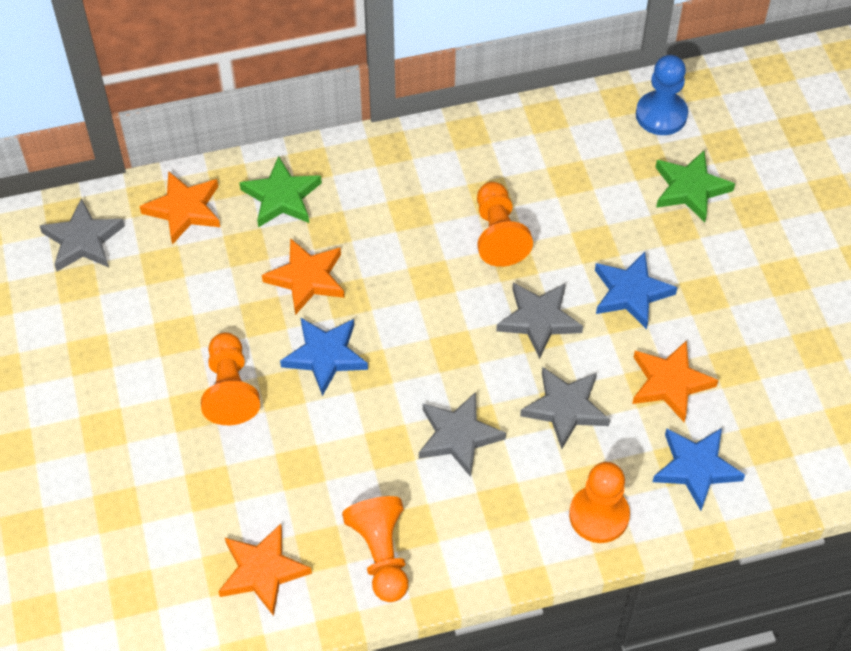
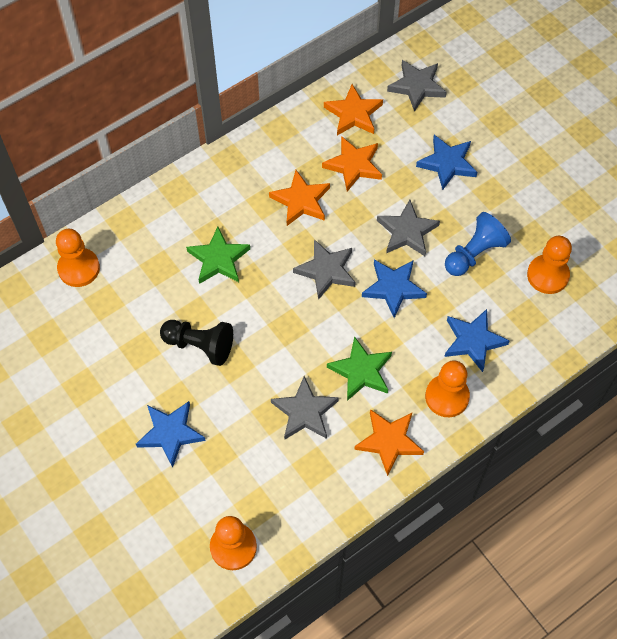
black pawn: none = 0 -> [160,320,233,366] = 1
blue star: [280,318,368,396] [595,252,678,329] [653,428,745,511] = 3 -> [136,401,206,467] [362,260,427,318] [416,135,477,190] [444,309,509,372] = 4

